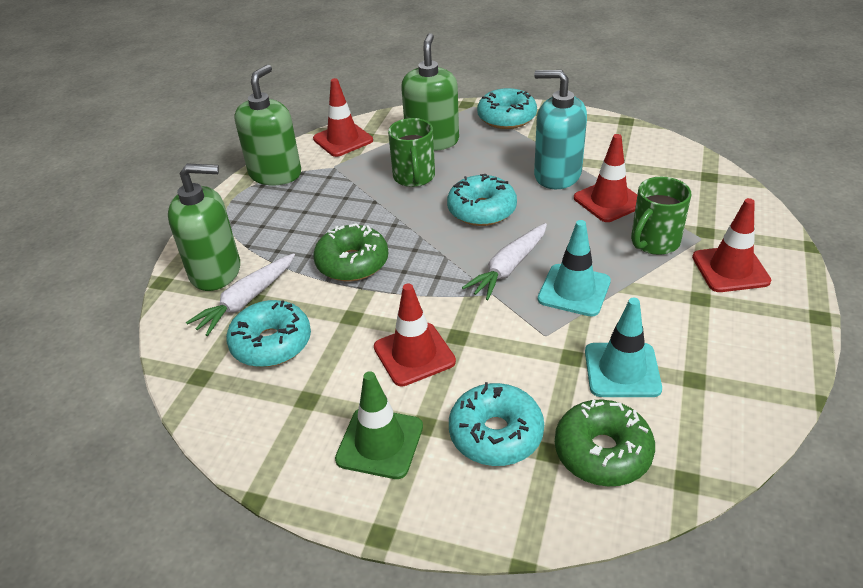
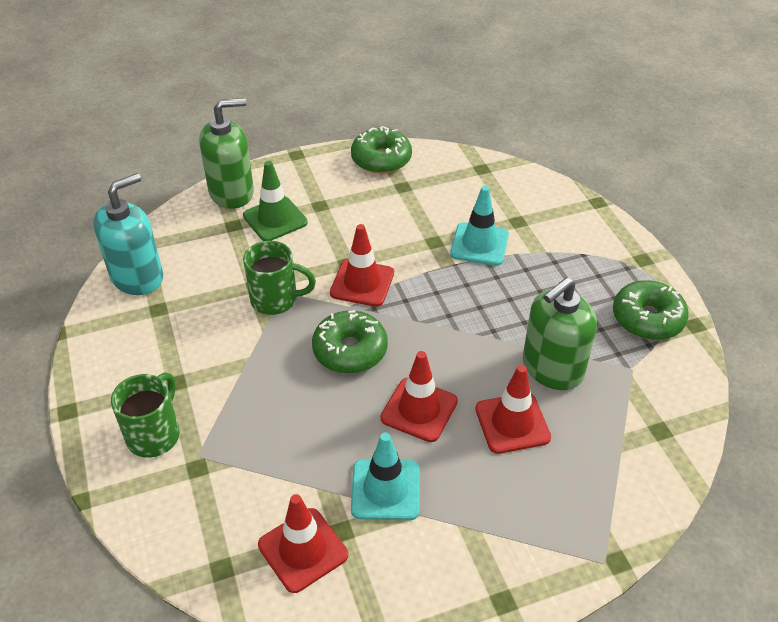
green donut: [313,223,388,281] [555,400,655,486] = 2 -> [312,310,388,374] [351,126,412,174] [613,280,689,340] = 3
green soap dispenser: [168,163,240,291] [234,65,301,185] [401,33,459,151] = 3 -> [199,98,254,209] [523,277,597,390] = 2
turquoise donut: [226,300,311,367] [447,174,517,226] [449,382,544,466] [477,88,537,129] = 4 -> none = 0
white carrot: [186,253,295,336] [462,223,547,300] = 2 -> none = 0

